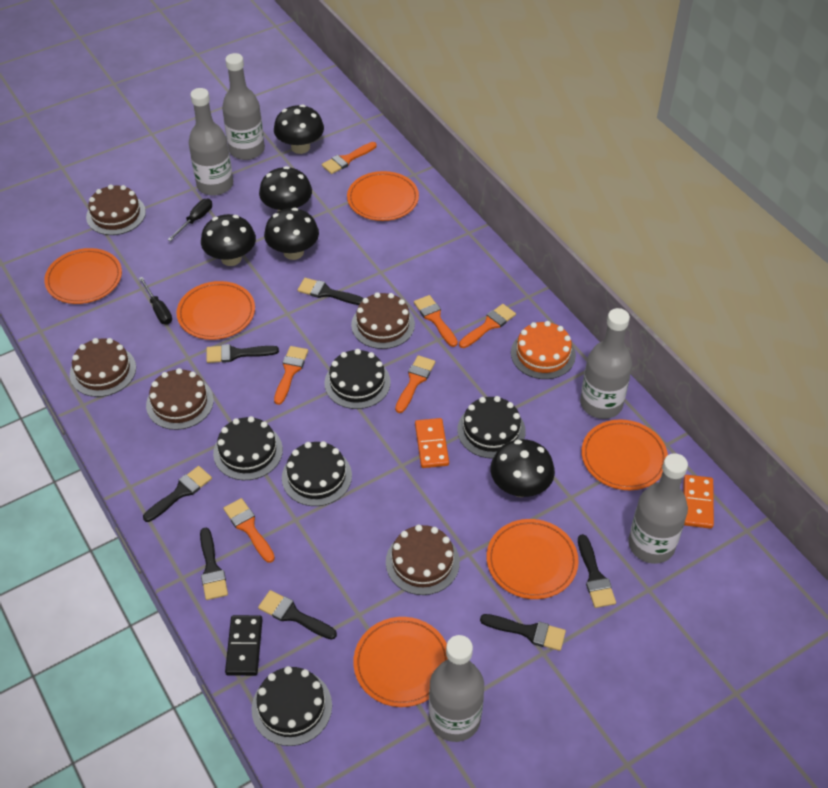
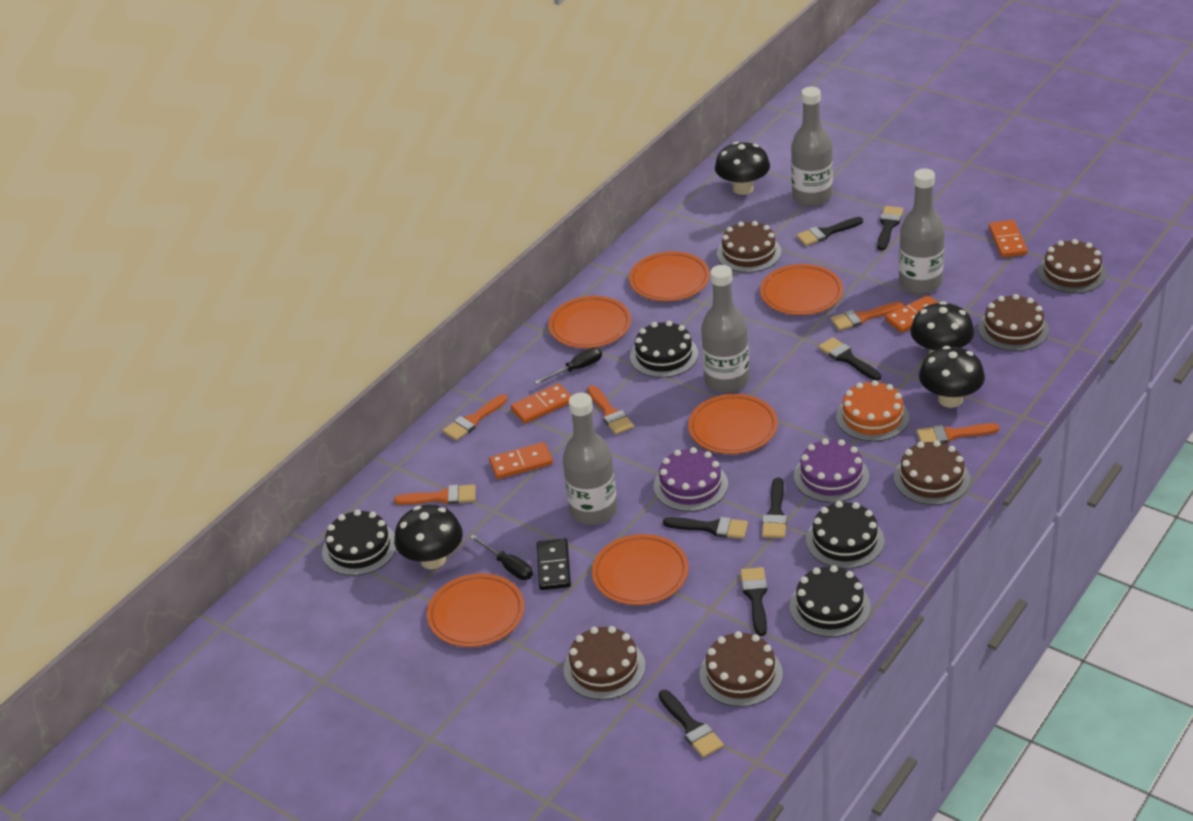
black cake: [213,416,283,480] [252,666,332,746] [282,441,352,506] [324,349,391,409] [457,396,526,459] = 5 -> [322,509,396,576] [630,321,698,378] [789,565,871,637] [806,501,884,569] = 4
black mushroom: [201,214,256,266] [259,166,312,211] [264,208,319,260] [274,104,324,154] [491,439,555,497] = 5 -> [394,505,463,569] [715,142,770,195] [910,301,974,354] [919,346,985,408] = 4
brown cake: [70,338,136,397] [86,184,146,235] [146,368,214,430] [351,292,415,349] [386,525,460,595] = 5 -> [564,626,646,700] [699,631,783,707] [717,221,781,273] [894,440,970,505] [978,294,1049,351] [1038,239,1107,293] = 6
grey bottle: [189,88,233,196] [222,53,265,160] [429,635,484,742] [580,308,632,419] [628,453,688,564] = 5 -> [563,393,617,525] [701,265,749,393] [791,87,833,206] [899,168,945,294] = 4
orange brush: [223,498,275,563] [274,346,308,405] [322,142,377,174] [395,355,435,413] [414,295,458,347] [459,304,516,348] = 6 -> [394,485,476,505] [442,394,508,441] [587,385,634,435] [831,302,904,331] [917,423,1000,444] = 5
orange domino: [415,418,449,468] [684,475,714,529] = 2 -> [489,442,553,479] [511,383,571,424] [885,295,938,333] [989,220,1027,257] = 4
purple cake: none = 0 -> [654,447,728,512] [794,439,869,503] = 2

